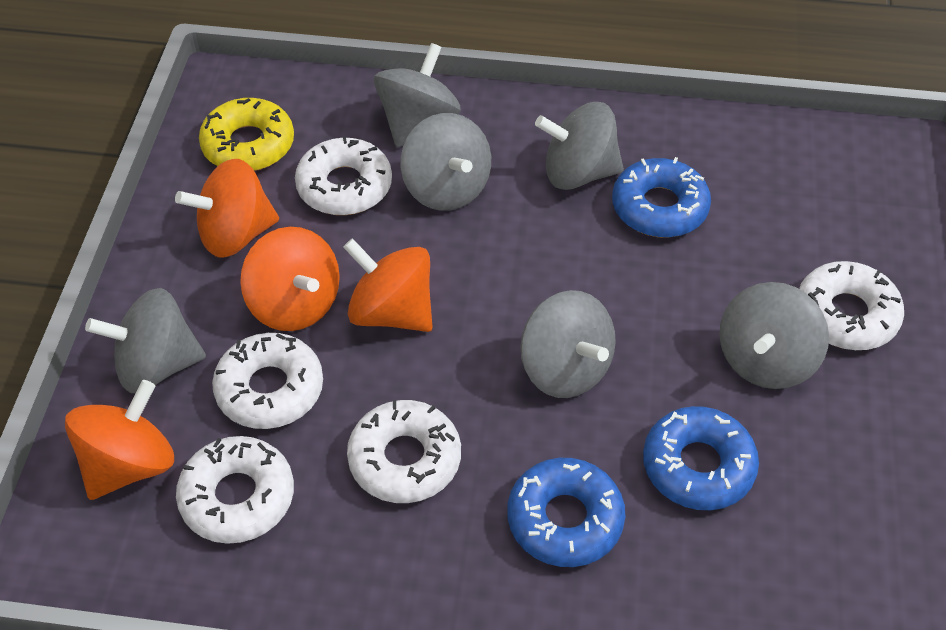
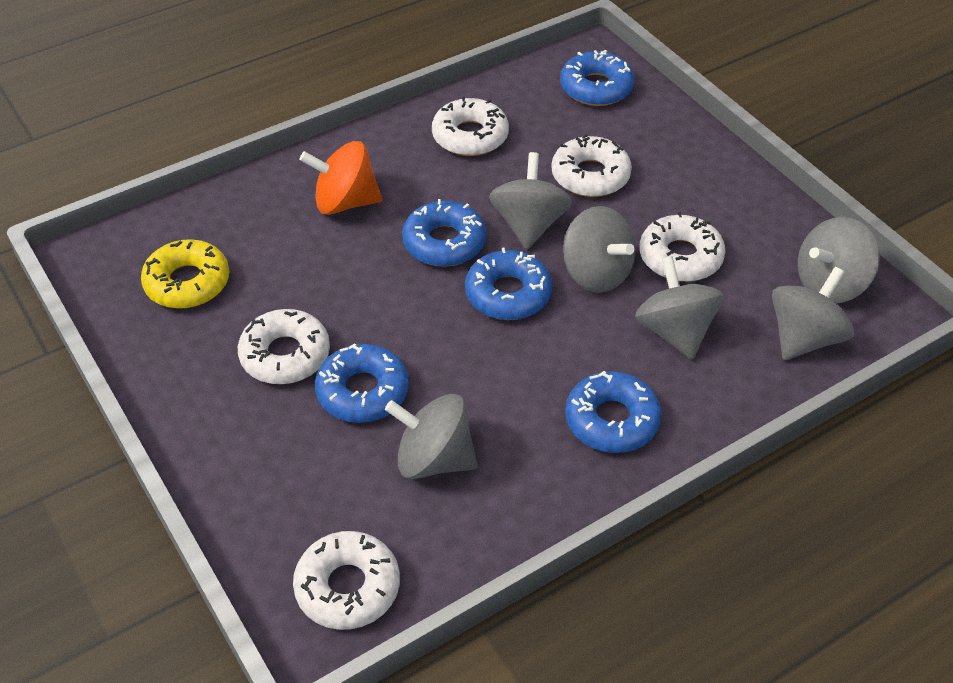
blue donut: [507,458,625,567] [612,157,711,238] [643,406,759,510] = 3 -> [315,343,409,423] [402,199,486,267] [465,248,553,320] [560,50,635,106] [565,371,662,453] = 5
orange spinning top: [65,380,174,500] [175,159,279,258] [240,227,340,331] [343,238,433,332] = 4 -> [300,141,382,215] = 1

